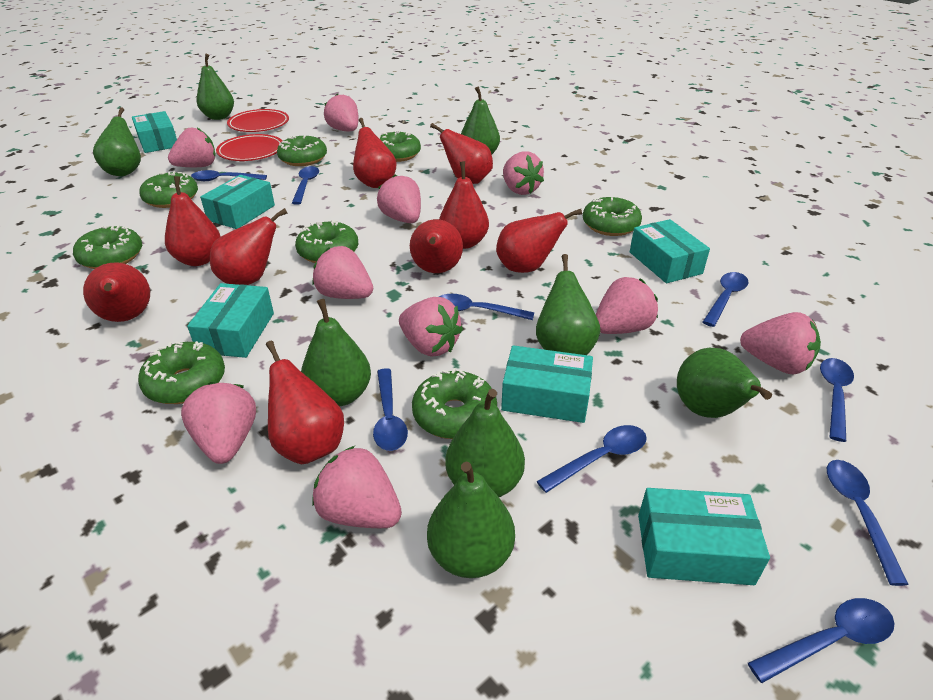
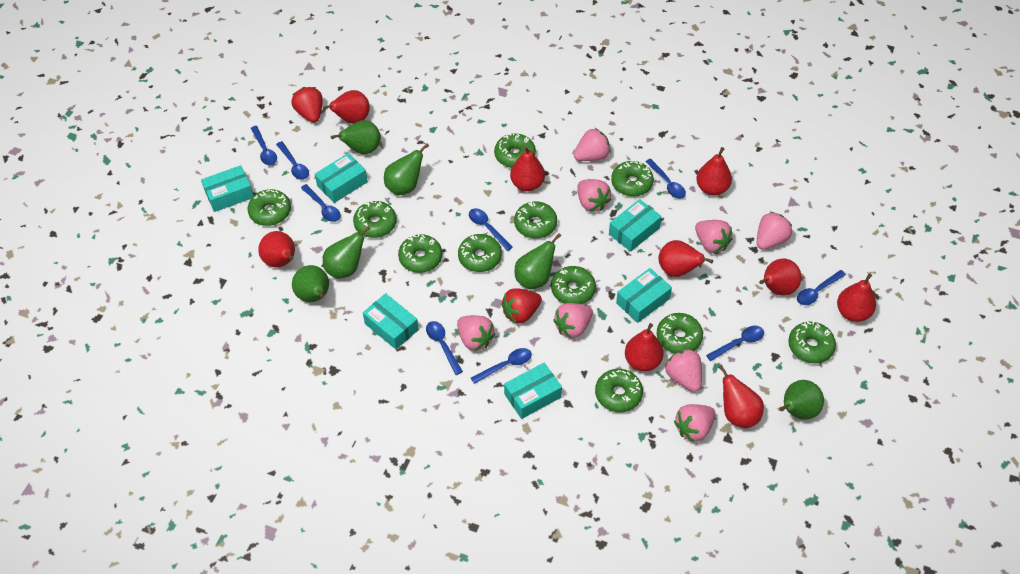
green donut: [73,226,142,269] [138,341,225,404] [139,171,198,208] [277,135,327,166] [295,220,358,263] [378,130,421,162] [412,368,497,439] [583,197,642,236] = 8 -> [247,189,291,226] [353,200,397,238] [398,234,442,273] [458,234,502,272] [494,133,536,168] [514,201,557,239] [551,266,596,304] [595,369,643,412] [611,161,654,197] [657,313,703,353] [788,321,836,363] = 11
green pear: [93,107,141,176] [196,54,234,120] [301,299,371,407] [427,462,515,578] [445,389,525,497] [461,86,500,154] [536,254,600,355] [677,348,772,418] = 8 -> [292,265,329,302] [323,226,371,278] [331,120,381,154] [384,143,429,195] [514,233,561,289] [779,380,824,420] = 6
pink strawberry: [168,128,215,167] [181,382,256,464] [312,446,402,528] [313,246,373,299] [324,94,359,131] [377,174,421,223] [399,297,463,357] [503,151,544,195] [596,277,658,334] [740,312,821,374] = 10 -> [457,315,495,351] [553,303,593,338] [574,128,611,161] [577,179,611,212] [665,349,702,392] [674,404,715,442] [695,220,732,253] [757,211,792,249] = 8
red plate: [216,134,282,161] [227,109,289,132] = 2 -> none = 0
red strawberry: none = 0 -> [291,87,323,123] [501,288,542,324] = 2

